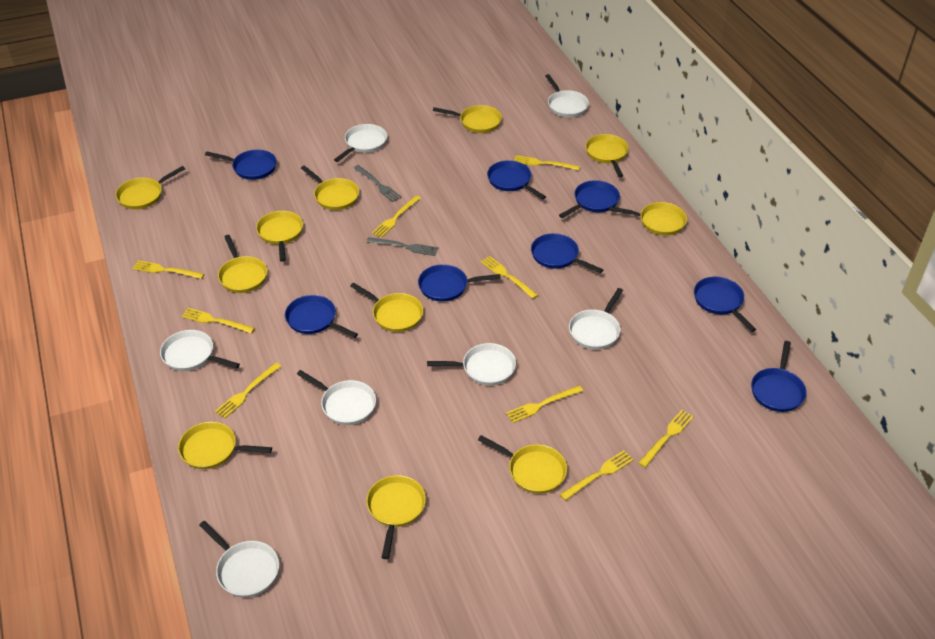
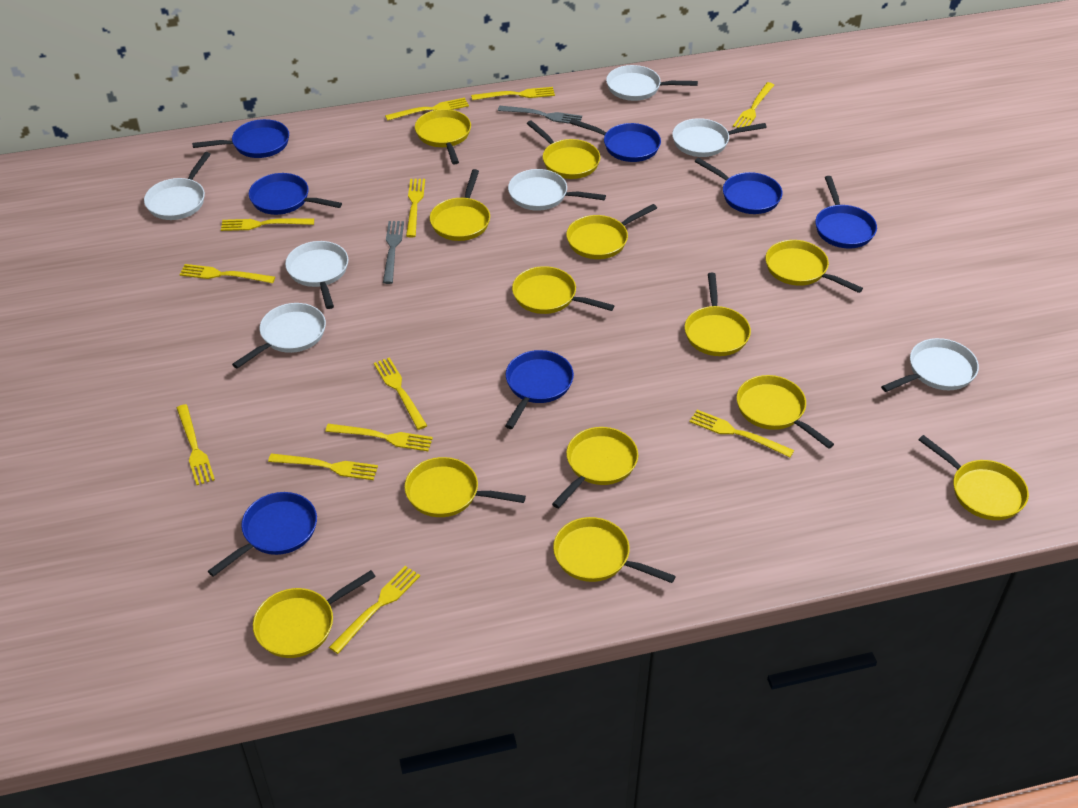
blue pan: [205,150,277,180] [285,295,358,338] [418,264,501,302] [487,160,546,200] [531,233,603,273] [559,180,620,218] [694,277,756,332] [751,341,807,412] = 8 -> [192,119,289,158] [208,492,317,577] [249,173,342,215] [505,350,574,429] [570,119,661,162] [695,158,782,214] [815,176,877,248] = 7
yellow fork: [132,260,204,279] [181,308,255,333] [215,363,281,418] [372,196,421,238] [481,256,538,299] [506,385,583,423] [514,155,580,170] [560,450,634,501] [638,410,694,468] = 9 -> [177,404,215,485] [179,264,275,283] [221,218,314,231] [268,453,378,480] [325,424,433,451] [329,566,420,654] [374,357,427,430] [385,98,469,121] [406,179,425,237] [471,87,555,100] [689,410,794,457] [733,82,774,128] = 12
yellow pan: [116,166,185,209] [178,422,272,469] [218,235,267,293] [256,211,303,262] [301,166,359,210] [350,283,423,332] [366,475,426,559] [433,105,502,133] [478,435,567,494] [585,134,629,177] [609,202,687,235] = 11 -> [253,570,376,658] [405,457,526,517] [415,109,471,165] [430,169,490,241] [512,266,614,314] [527,120,600,179] [552,427,638,508] [553,517,676,583] [566,204,657,259] [685,273,751,356] [737,375,834,449] [765,240,863,293] [919,435,1029,520] = 13

